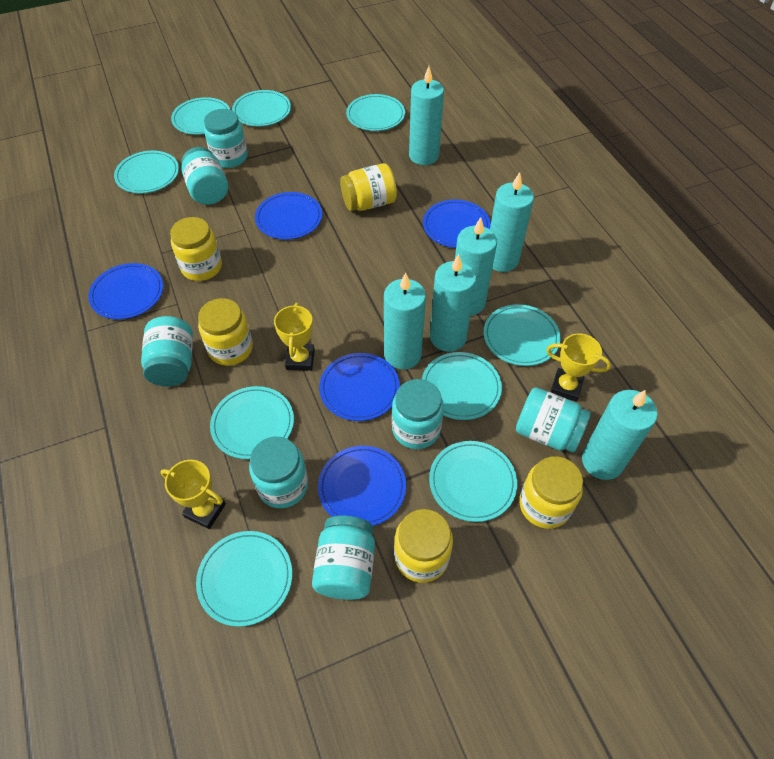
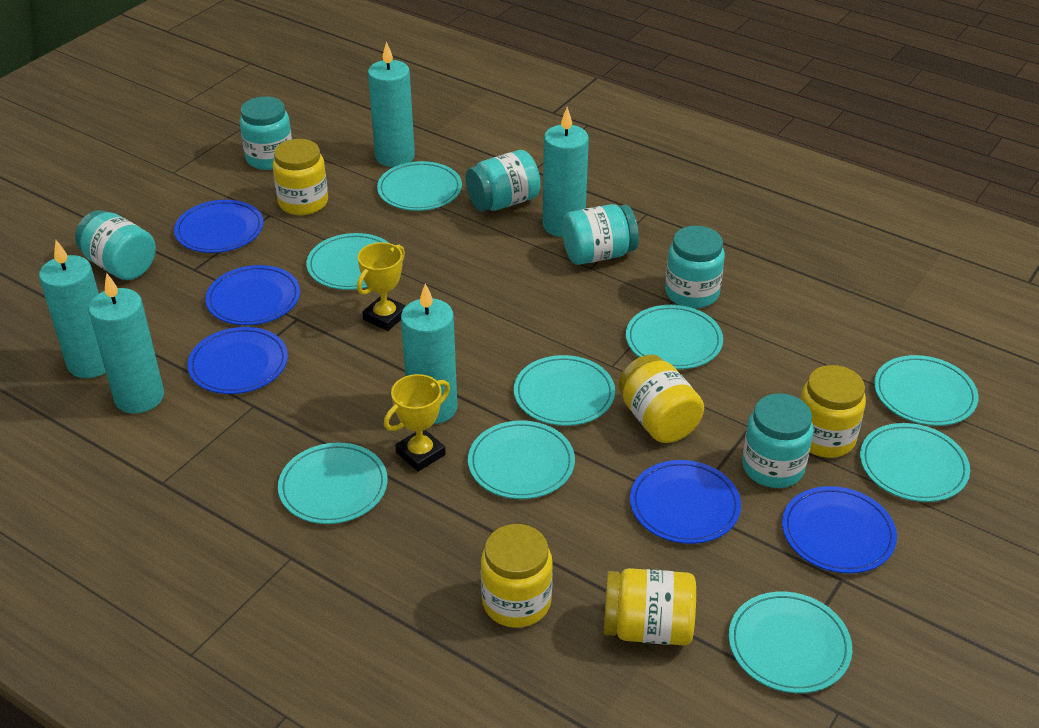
turquoise candle: [384,272,426,369] [409,66,444,165] [430,254,476,352] [455,217,497,316] [490,172,534,272] [582,390,658,480] = 6 -> [39,240,106,378] [88,273,164,414] [368,41,415,167] [401,283,458,424] [543,107,589,237] = 5
turquoise jar: [141,316,193,386] [181,147,228,205] [204,109,248,168] [249,437,308,508] [312,516,375,600] [392,379,444,449] [516,387,591,453] = 7 -> [75,210,156,280] [240,96,292,170] [465,150,541,211] [562,204,639,265] [665,226,725,308] [742,393,813,488] = 6
yellow trophy: [160,460,226,529] [274,303,315,371] [547,333,611,402] = 3 -> [357,242,406,331] [384,374,450,472] = 2

